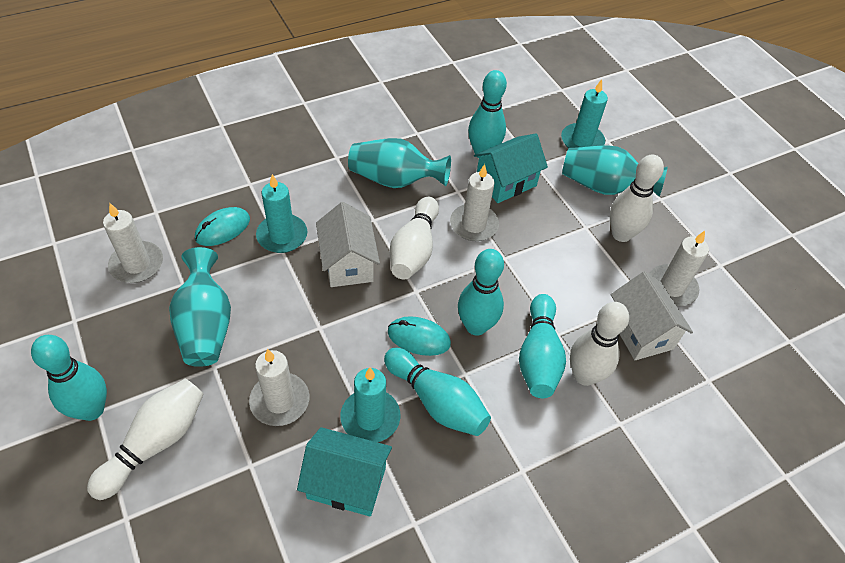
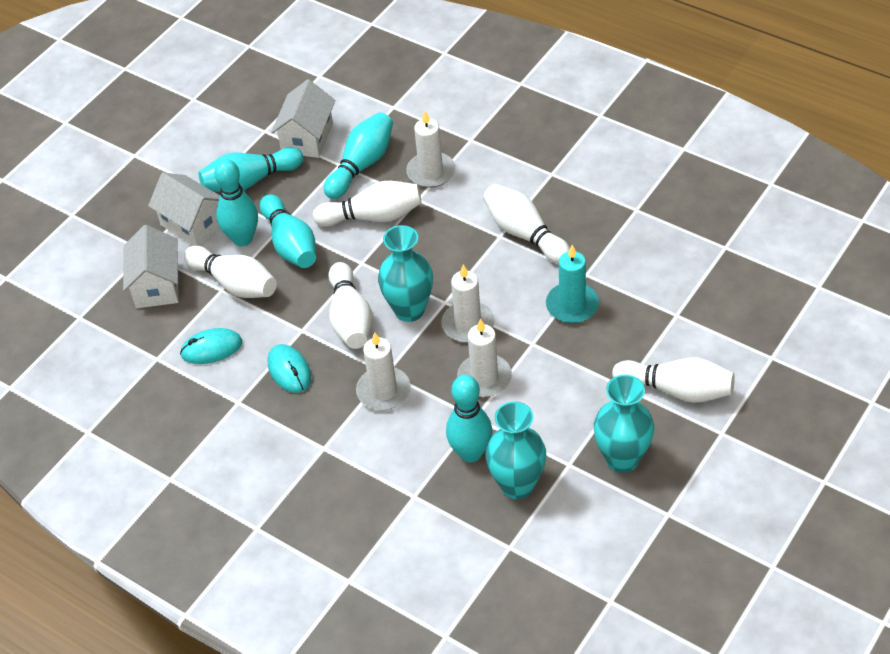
turquoise candle: [256,174,307,253] [340,368,400,442] [561,79,608,148] = 3 -> [546,245,599,323] = 1
turquoise house: [297,427,392,517] [474,134,548,203] = 2 -> none = 0
white bowling pin: [87,379,203,500] [390,197,439,279] [570,302,629,386] [610,154,664,242] = 4 -> [184,246,277,298] [313,181,422,227] [328,262,373,349] [483,184,570,264] [612,358,735,403] = 5
white house: [316,202,380,287] [611,271,693,360] = 2 -> [123,225,179,308] [148,173,220,246] [271,79,335,158] = 3

